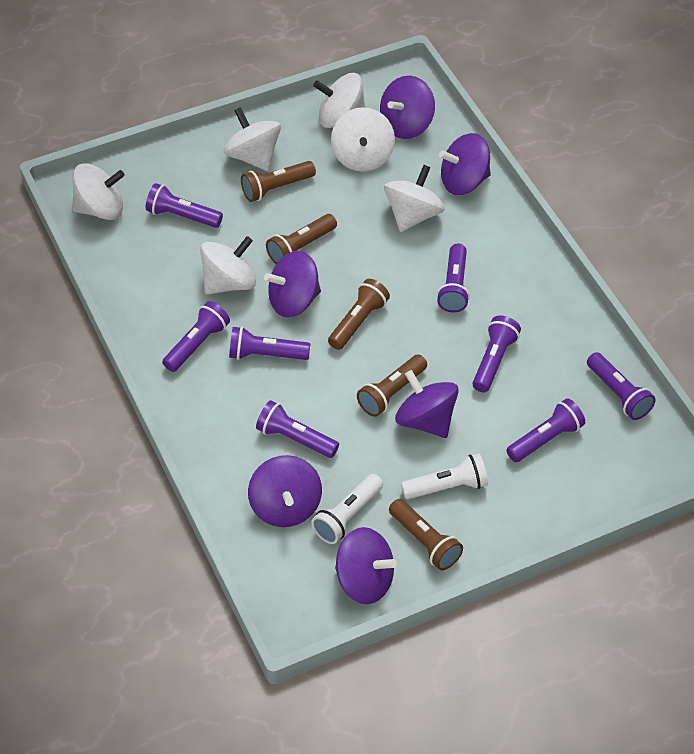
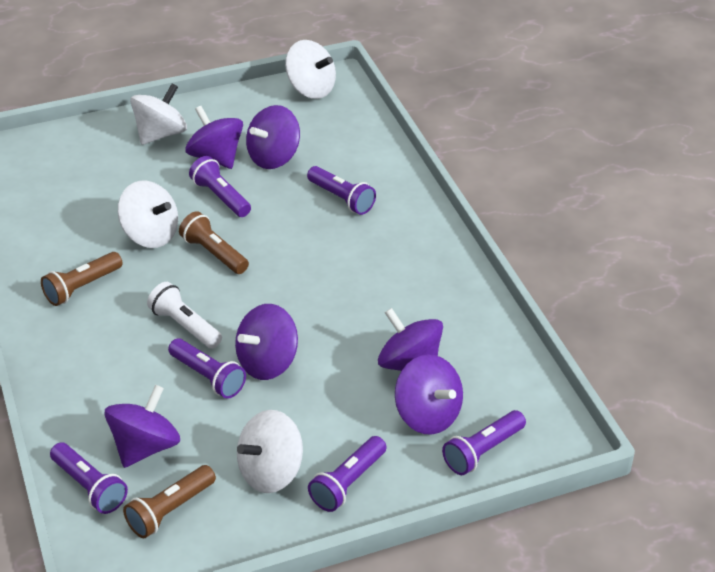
brown flashlight: [241,161,316,202] [266,214,337,264] [328,279,390,350] [357,355,427,417] [389,499,463,570] = 5 -> [41,252,123,306] [123,465,216,538] [179,211,249,274] = 3
purple flashlight: [146,183,223,228] [162,301,230,372] [229,326,310,360] [256,400,339,458] [437,244,470,312] [473,315,521,392] [506,398,585,462] [587,352,655,420] = 8 -> [50,443,128,514] [168,338,246,399] [189,156,251,217] [307,166,376,215] [308,436,386,512] [442,410,526,475] = 6
white flashlight: [311,474,383,544] [401,454,488,499] = 2 -> [147,282,222,349] = 1
white spinning top: [72,163,125,220] [200,236,256,295] [224,107,281,171] [313,73,366,128] [331,107,395,172] [384,165,445,232] = 6 -> [118,181,178,248] [130,83,187,145] [237,410,303,493] [285,40,336,99] = 4

